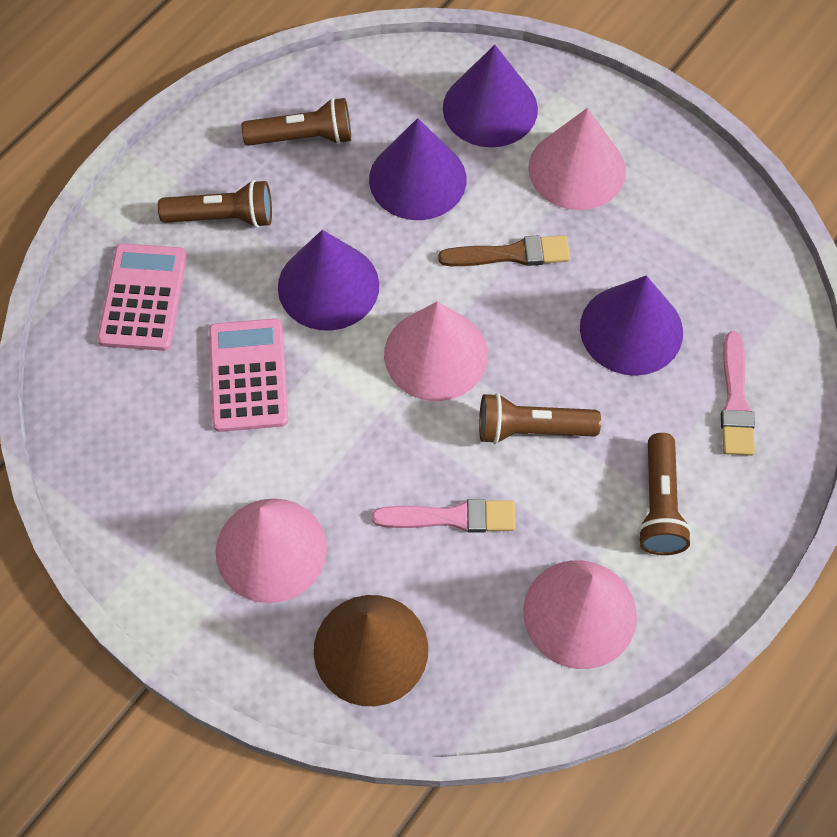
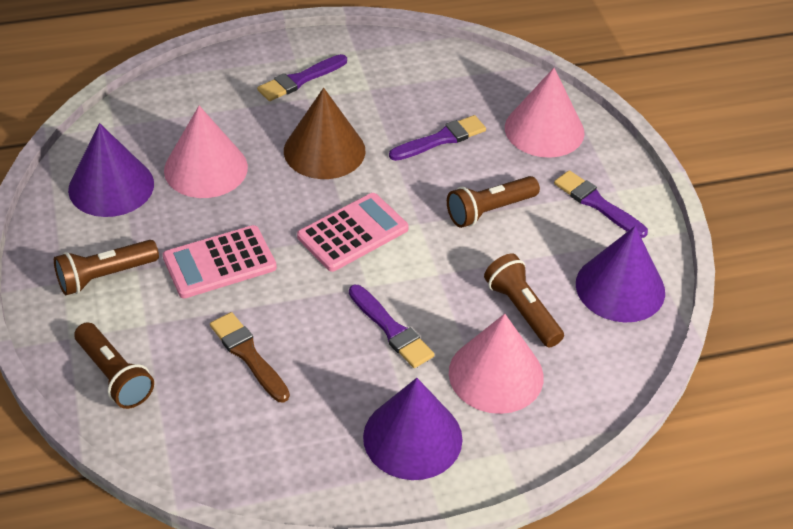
pink brush: [372,499,516,533] [721,331,755,456] = 2 -> none = 0
pink cone: [216,498,327,603] [384,302,488,401] [523,560,637,669] [528,108,626,210] = 4 -> [164,106,248,198] [449,314,544,414] [505,68,585,158] = 3
purple brush: none = 0 -> [257,54,347,101] [349,285,435,368] [389,115,486,161] [554,170,648,238] = 4
purple cone: [278,230,379,331] [369,118,467,220] [443,45,538,147] [580,275,683,376] = 4 -> [68,123,154,217] [363,378,463,480] [576,226,665,323] = 3

